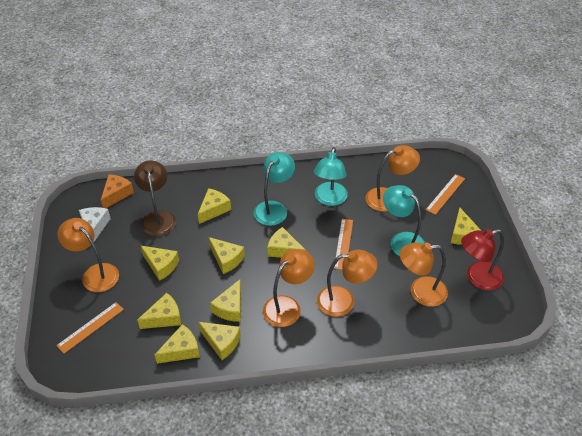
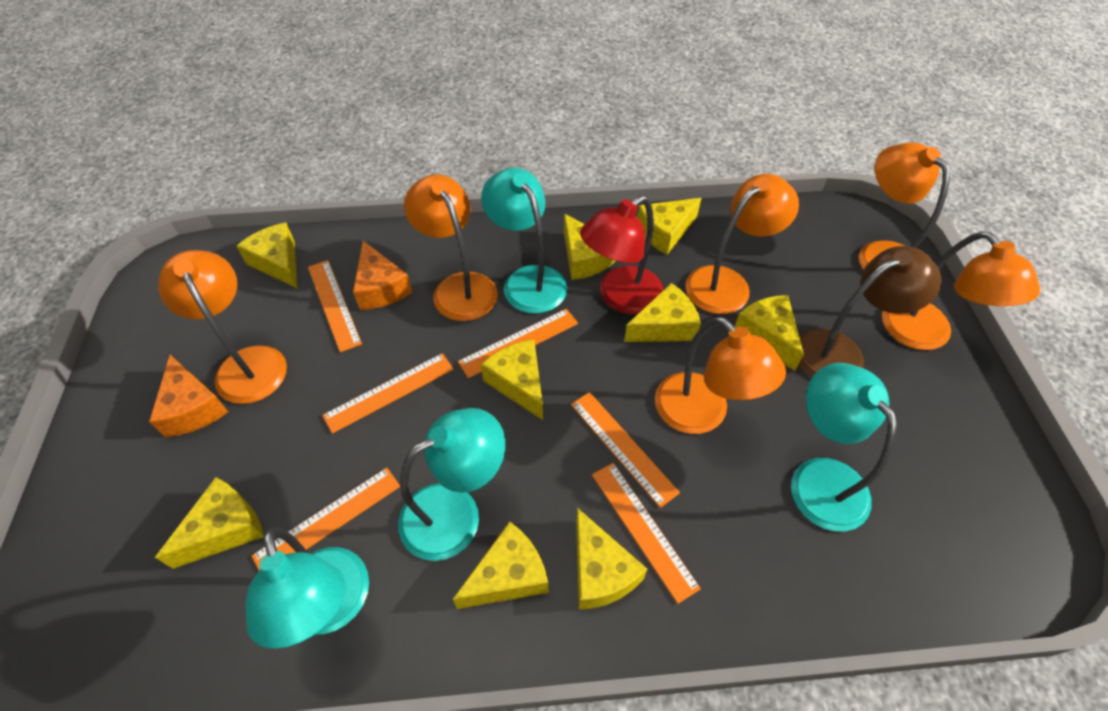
orange cheese: [101,174,134,208] = 1 -> [149,355,228,437] [353,241,412,310] = 2
orange lamp: [57,218,119,292] [263,249,315,327] [317,250,378,317] [366,145,420,212] [400,242,448,307] = 5 -> [158,250,287,404] [404,174,498,321] [655,317,786,434] [685,174,799,314] [859,143,950,270] [882,231,1040,350] = 6
orange ruler: [56,302,124,354] [334,219,353,270] [426,174,465,215] = 3 -> [251,468,400,571] [308,260,362,352] [322,353,454,434] [458,309,578,378] [571,392,680,508] [592,463,701,604] = 6
turquoise lamp: [254,152,295,226] [314,147,348,206] [383,185,425,256] = 3 -> [245,528,369,649] [398,408,505,561] [481,168,567,314] [791,363,897,531] = 4
white cheese: [79,207,111,242] = 1 -> none = 0

